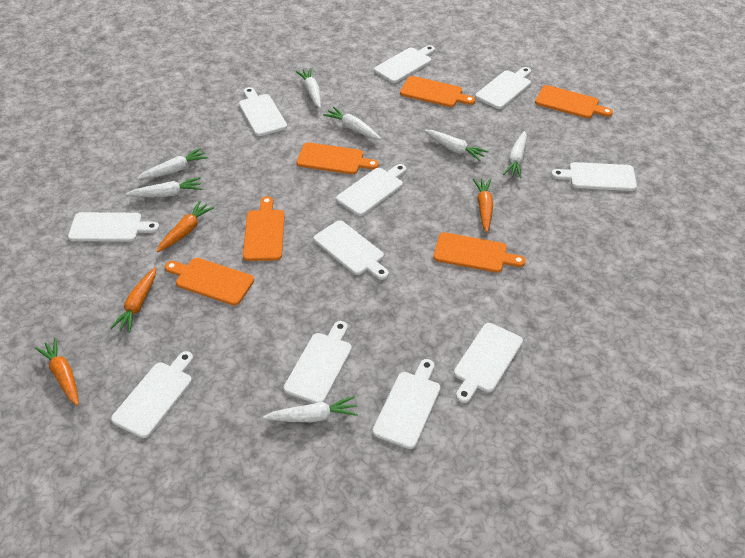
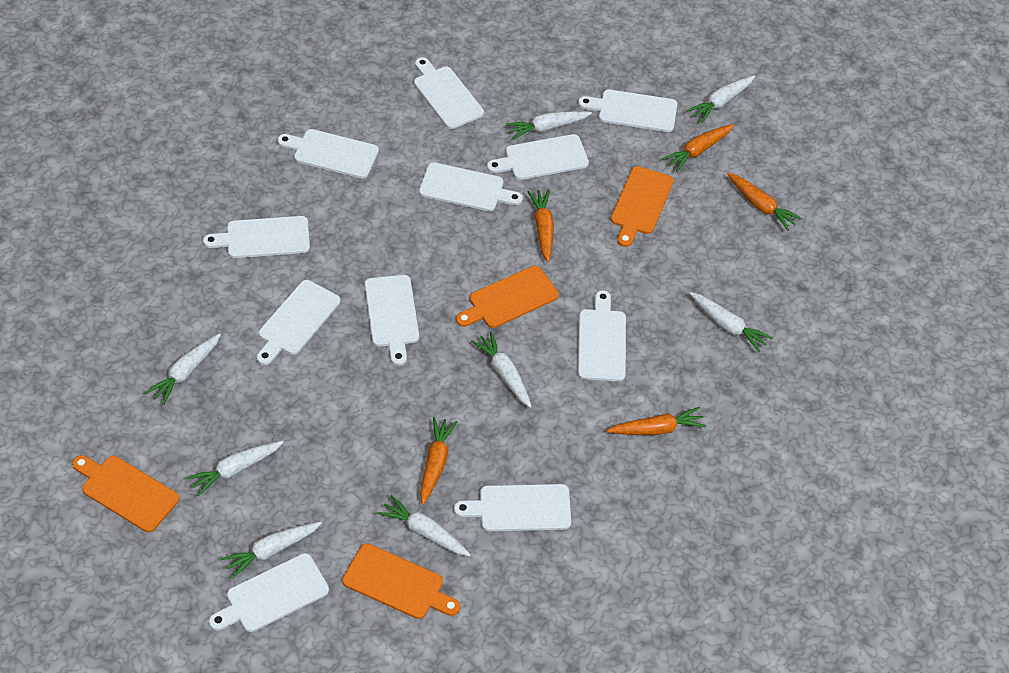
orange carrot: [35,338,79,406] [110,267,156,333] [157,201,215,252] [473,178,493,232] = 4 -> [420,417,457,505] [527,189,554,262] [607,407,706,435] [662,124,734,172] [727,173,802,231] = 5
orange cutting board: [165,258,254,306] [243,196,285,261] [297,142,379,174] [400,76,476,107] [433,232,526,273] [535,85,613,118] = 6 -> [72,455,179,532] [342,543,460,619] [456,266,559,328] [611,166,674,247] = 4
white carrot: [126,177,202,197] [137,148,208,179] [263,396,358,422] [296,68,321,108] [323,107,381,140] [424,130,489,161] [503,131,527,178] = 7 -> [145,333,221,405] [186,441,284,497] [221,522,322,579] [377,495,471,557] [471,331,532,408] [506,111,592,140] [687,75,755,123] [690,292,773,352] = 8

